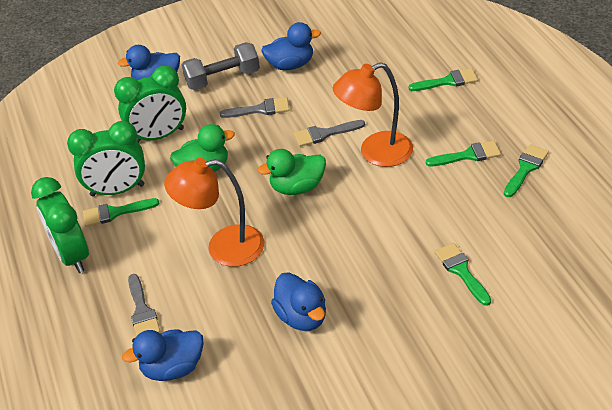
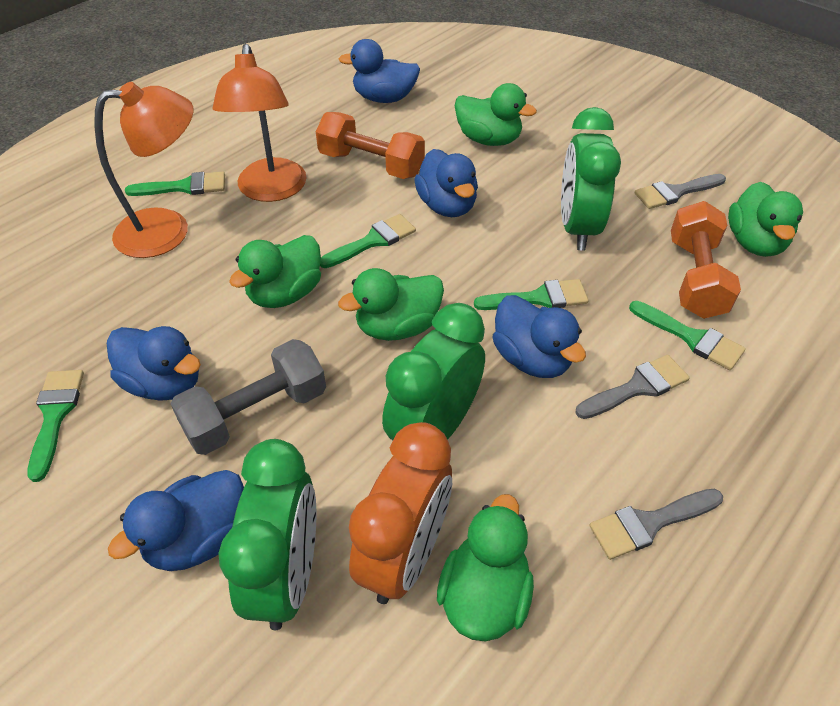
blue duck: [118,45,180,80] [122,329,204,381] [261,22,321,70] [271,272,326,331] = 4 -> [107,326,201,401] [108,470,244,571] [339,39,420,103] [414,149,478,217] [492,295,586,378] = 5
green duck: [170,124,235,172] [257,149,326,195] = 2 -> [229,235,321,308] [338,268,444,341] [437,494,534,642] [454,83,537,146] [728,182,803,257] = 5
orange clock: none = 0 -> [349,422,452,604] = 1
orange dumbbell: none = 0 -> [316,112,425,179] [671,201,741,319] = 2

